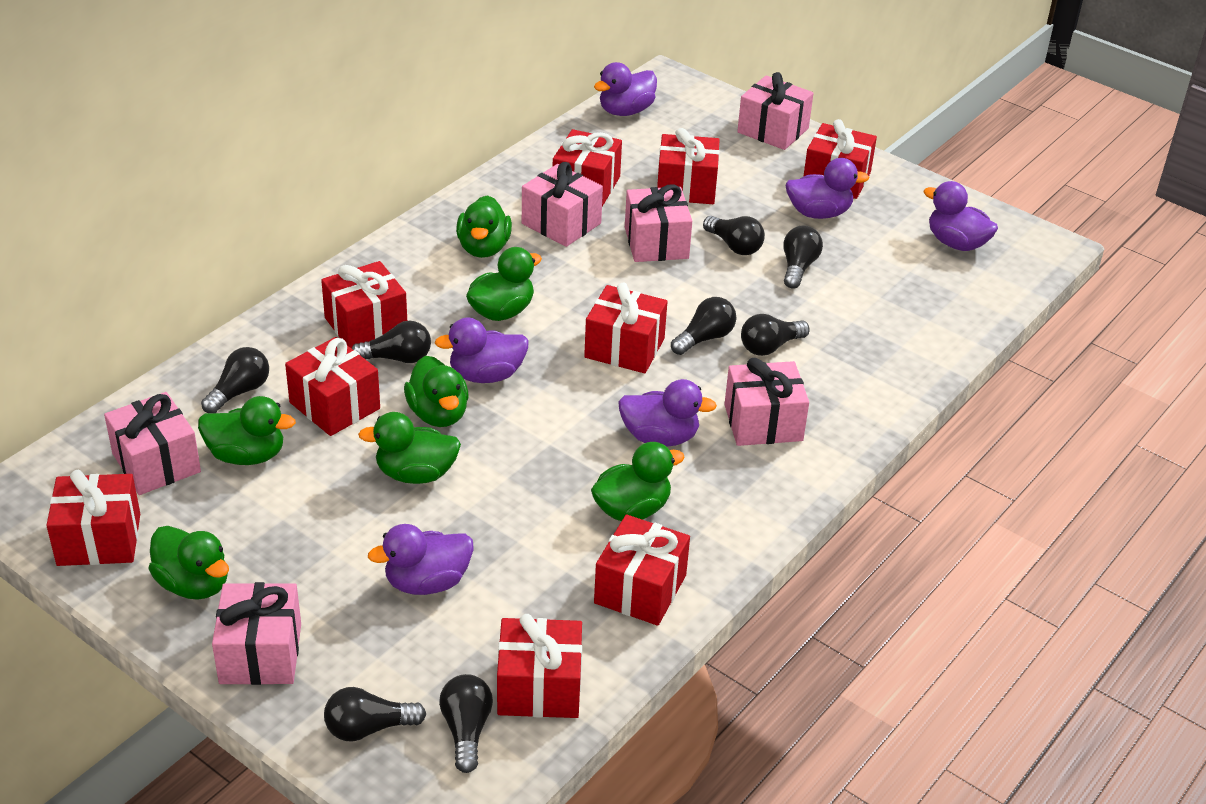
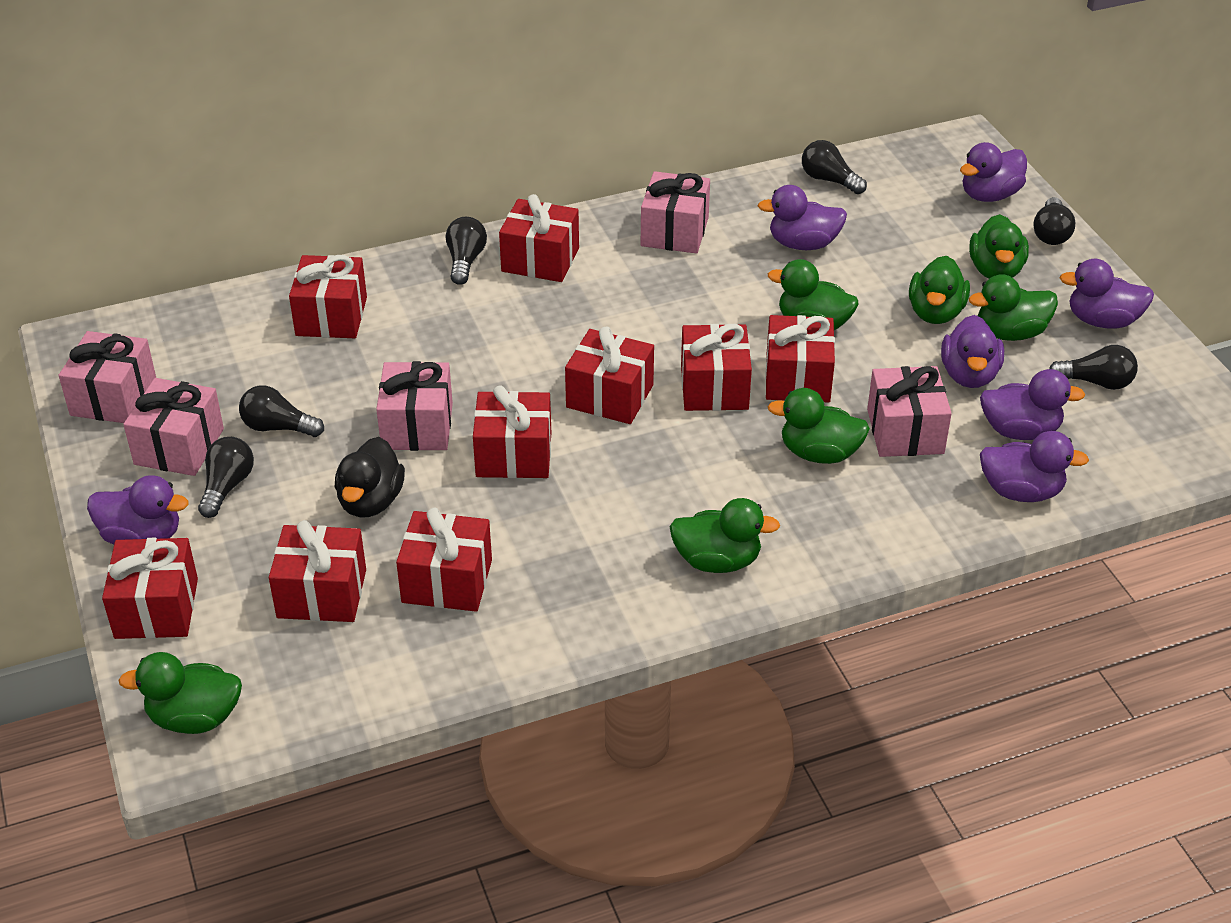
black duck: none = 0 -> [335,437,405,517] = 1
black light bulb: [201,347,269,413] [324,687,426,741] [351,321,431,363] [439,674,493,773] [671,297,736,355] [703,216,765,255] [741,314,810,356] [783,225,823,289] = 8 -> [198,437,254,518] [239,385,324,437] [446,217,487,285] [802,140,867,194] [1033,197,1075,245] [1049,345,1138,390] = 6
pink gift: [104,392,201,495] [212,582,301,685] [522,162,603,247] [625,185,692,262] [724,358,809,446] [737,72,814,150] = 6 -> [59,331,156,423] [123,378,224,476] [376,361,453,451] [641,171,710,254] [867,366,952,457] = 5
purple duck: [368,524,474,595] [435,318,529,383] [594,62,657,116] [618,379,717,447] [786,158,869,219] [923,181,998,251] = 6 -> [87,475,188,545] [758,185,847,250] [941,315,1004,388] [960,142,1027,202] [980,369,1085,440] [980,431,1089,502] [1060,259,1154,328] = 7

